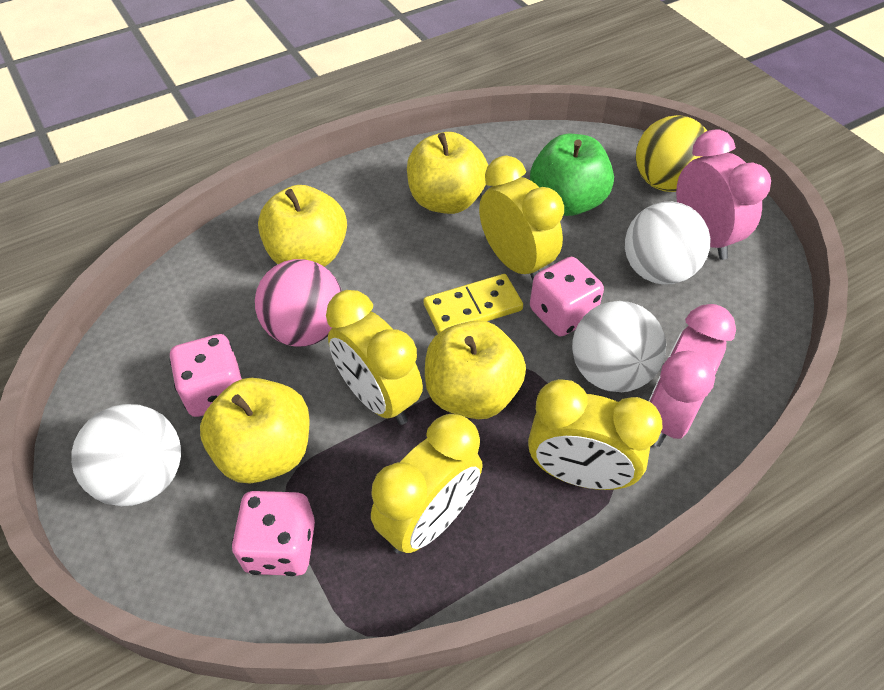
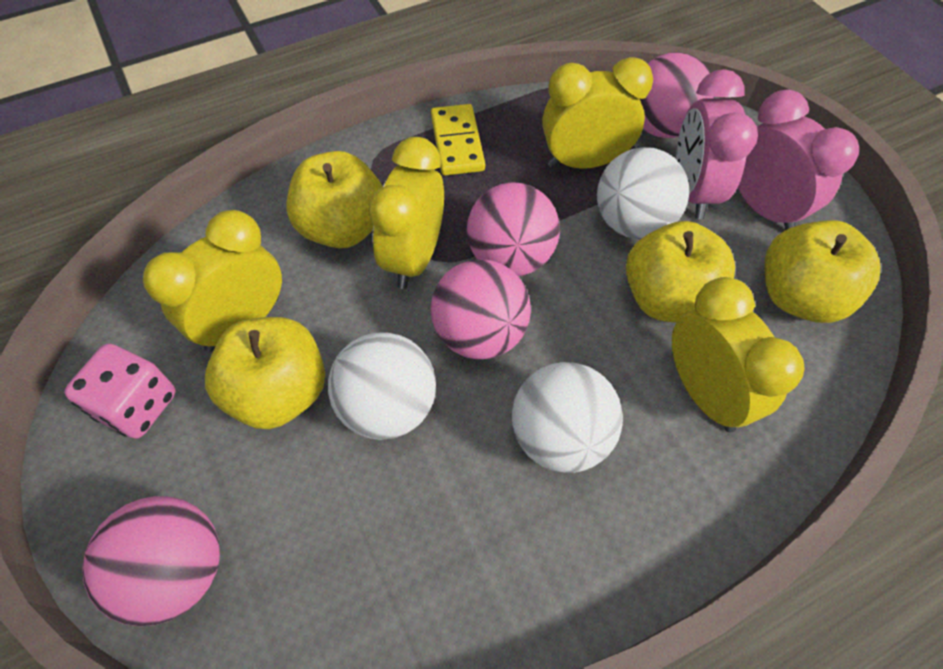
green apple: [530,134,614,216] = 1 -> none = 0
pink ball: [255,259,342,347] = 1 -> [82,496,220,626] [430,259,531,359] [467,182,560,276] [639,52,714,138] = 4
pink dice: [169,334,242,417] [232,491,315,576] [530,257,604,337] = 3 -> [64,344,176,439] = 1
yellow ball: [636,115,707,192] = 1 -> none = 0

